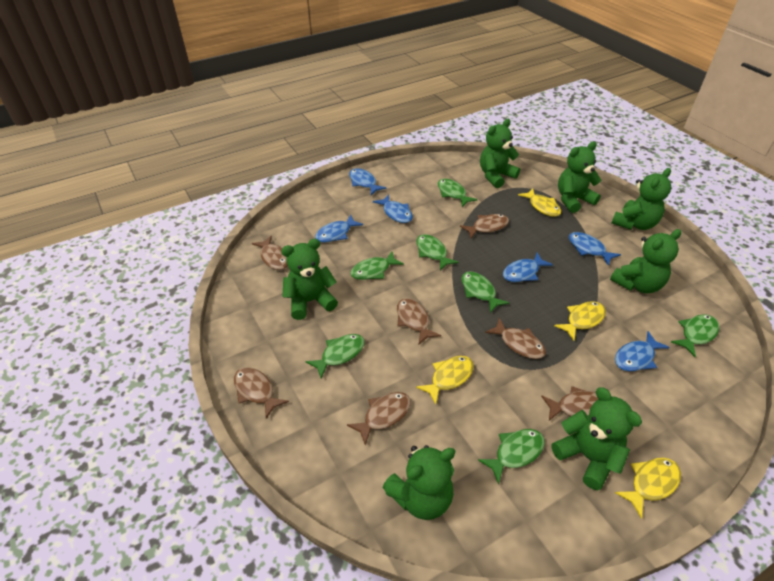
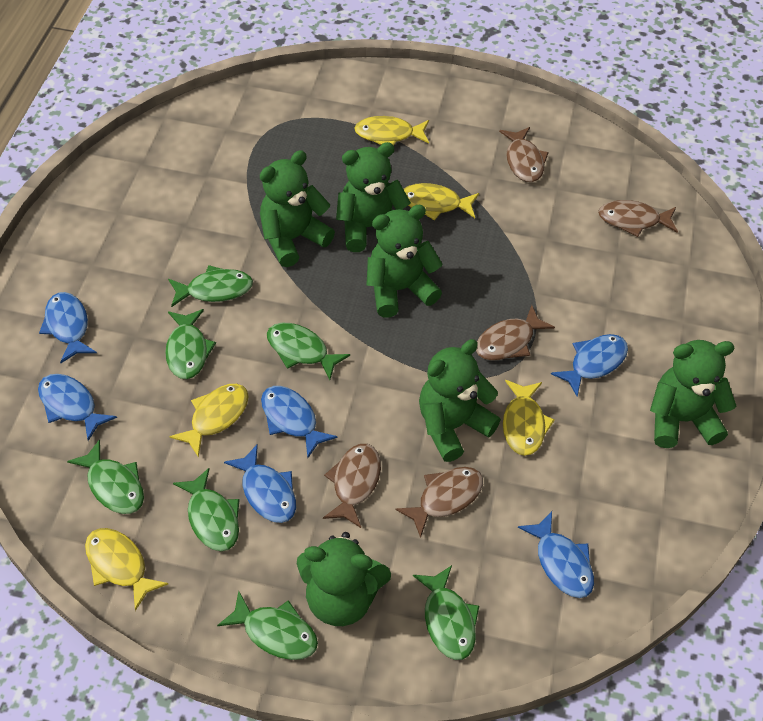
brown fish: [234,367,289,419] [252,236,288,270] [347,392,411,445] [397,298,441,344] [460,214,509,238] [485,318,546,359] [541,386,598,421] = 7 -> [323,444,381,528] [395,467,483,538] [476,305,555,361] [499,127,549,182] [598,200,678,237] = 5
green teddy bear: [281,239,338,320] [383,445,455,520] [480,119,520,188] [552,387,642,490] [558,141,602,213] [610,229,681,293] [612,168,671,230] = 7 -> [260,150,335,267] [297,532,391,626] [336,142,411,252] [366,204,443,318] [419,339,501,462] [650,340,736,448] = 6
yellow fish: [416,356,474,404] [518,188,561,217] [554,301,606,341] [615,458,681,519] = 4 -> [85,528,168,611] [169,384,249,458] [354,116,429,146] [403,183,479,220] [503,380,555,456] = 5

